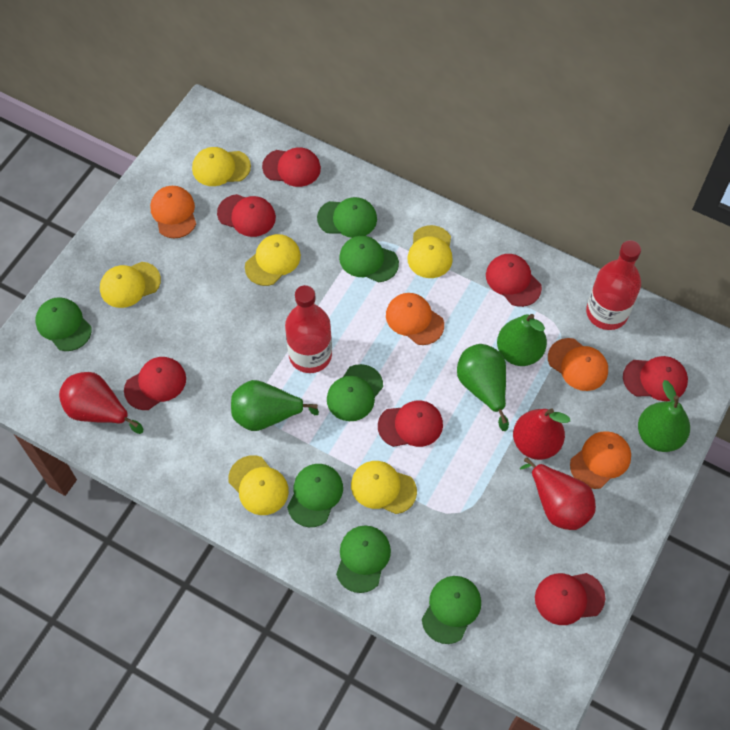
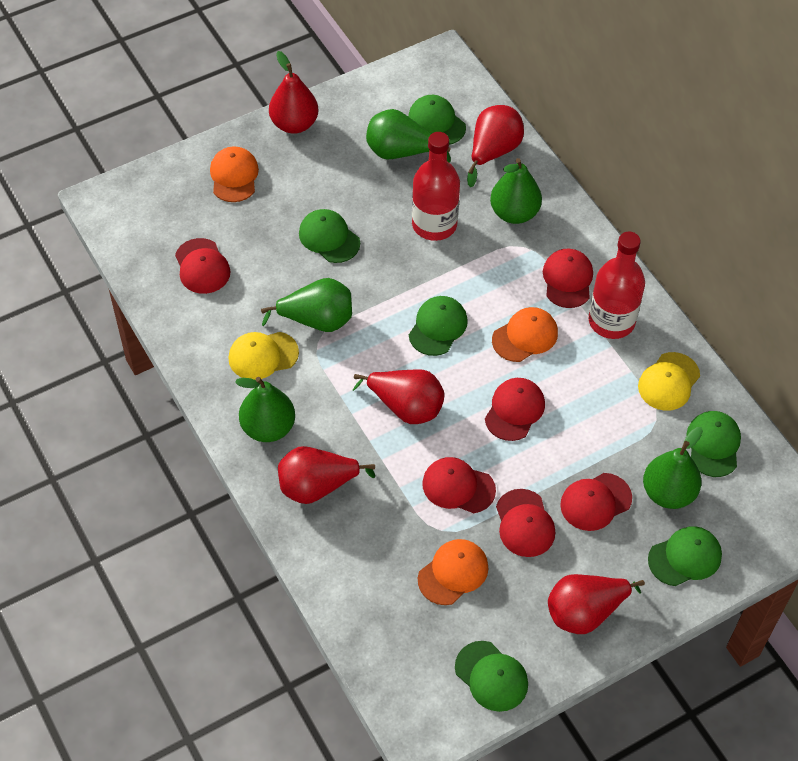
green cap: [35,297,92,351] [287,464,343,527] [317,197,377,238] [327,364,383,421] [336,525,391,593] [339,236,399,282] [422,576,481,644] = 7 -> [299,209,360,263] [408,95,466,145] [409,296,468,356] [455,641,528,712] [648,526,722,586] [686,411,741,477] = 6
green pear: [231,380,319,431] [457,344,509,431] [497,314,547,366] [638,380,690,452] = 4 -> [235,377,295,442] [261,278,352,332] [366,109,451,162] [490,158,542,224] [643,427,703,509] = 5
orange cap: [150,186,196,238] [386,293,444,345] [548,338,608,391] [570,431,631,489] = 4 -> [210,146,259,202] [418,539,488,605] [492,307,558,362] = 3
red cap: [124,357,186,410] [217,194,276,237] [262,147,321,187] [378,401,443,447] [486,254,542,307] [535,573,605,625] [623,356,688,401] = 7 -> [175,238,230,294] [422,457,496,513] [485,378,545,441] [496,489,555,557] [543,249,593,308] [560,473,632,531] = 6
red pear: [59,372,143,434] [513,409,570,460] [520,457,596,530] = 3 -> [269,51,318,134] [278,446,375,504] [353,369,445,424] [467,105,524,187] [548,574,645,634] = 5
yellow cap: [100,262,161,308] [192,147,251,186] [228,455,289,515] [245,234,301,286] [351,461,417,514] [407,225,453,278] = 6 -> [228,332,299,380] [638,352,700,411] = 2

